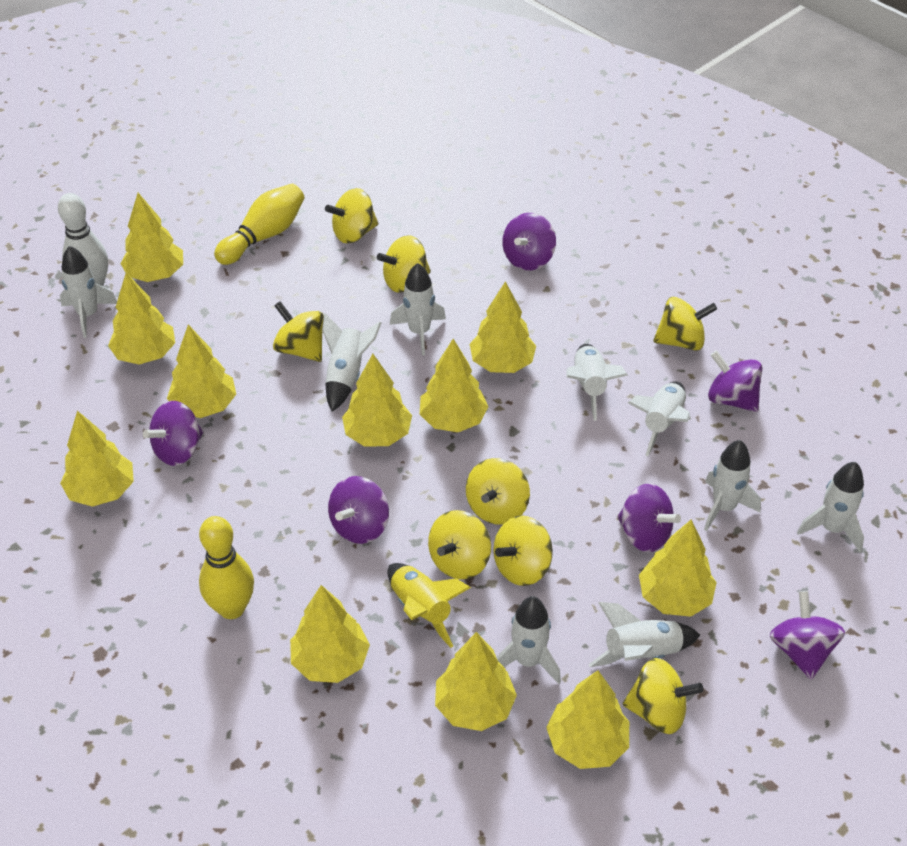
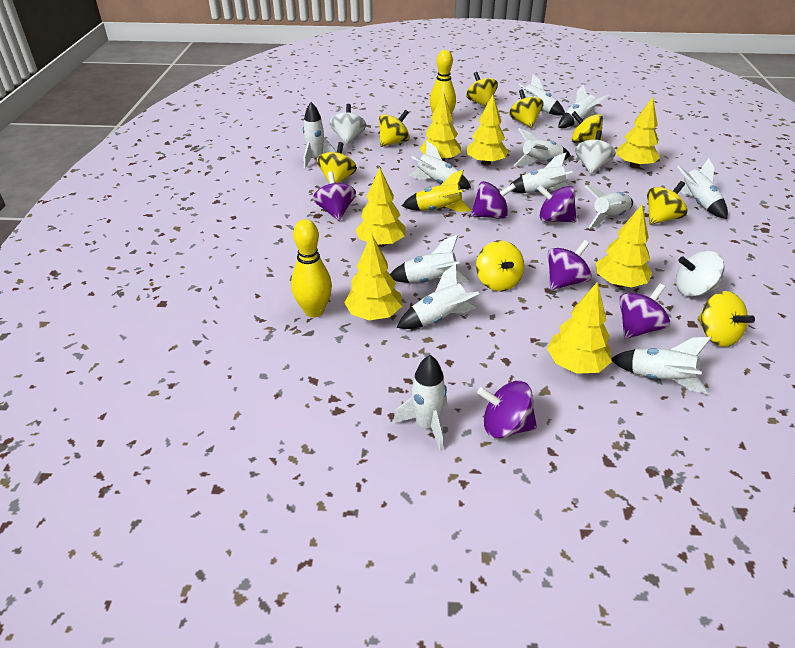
white bowling pin: [58,193,108,286] = 1 -> none = 0
white rocket: [60,246,117,338] [322,313,381,411] [390,263,446,355] [496,596,561,684] [566,344,628,421] [589,602,700,667] [628,381,690,456] [704,440,761,531] [797,462,864,552] = 9 -> [303,102,335,168] [390,234,469,283] [393,355,447,451] [397,264,479,329] [409,140,471,189] [510,153,573,193] [514,128,571,167] [515,74,565,116] [558,85,609,128] [585,185,633,228] [612,337,712,394] [677,158,728,219] = 12
white spinning top: none = 0 -> [330,104,366,145] [575,130,616,174] [676,251,725,297] = 3
yellow tree: [60,411,134,507] [108,273,175,365] [120,193,183,282] [167,324,236,418] [290,585,370,683] [342,354,412,447] [420,339,488,432] [435,632,517,731] [470,281,536,373] [546,670,629,769] [639,520,717,617] = 11 -> [344,234,402,321] [356,167,406,247] [419,91,461,161] [467,94,509,166] [547,282,612,374] [596,205,652,288] [616,97,660,168] = 7

